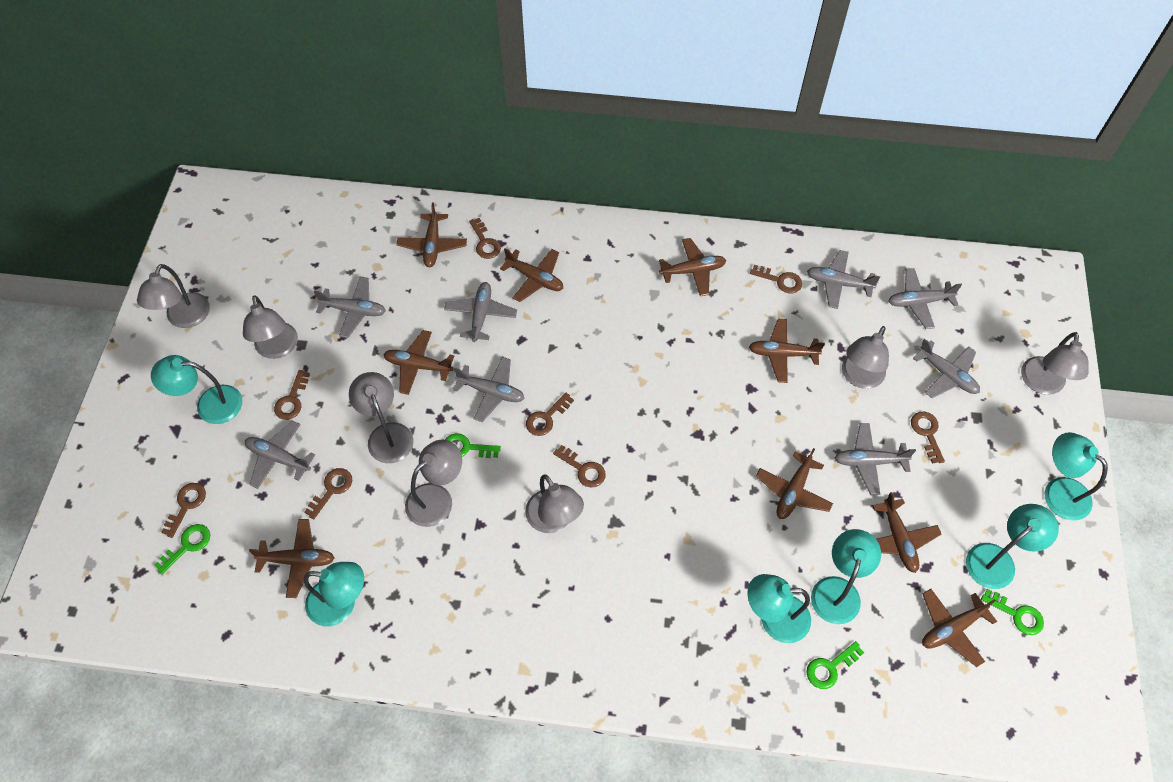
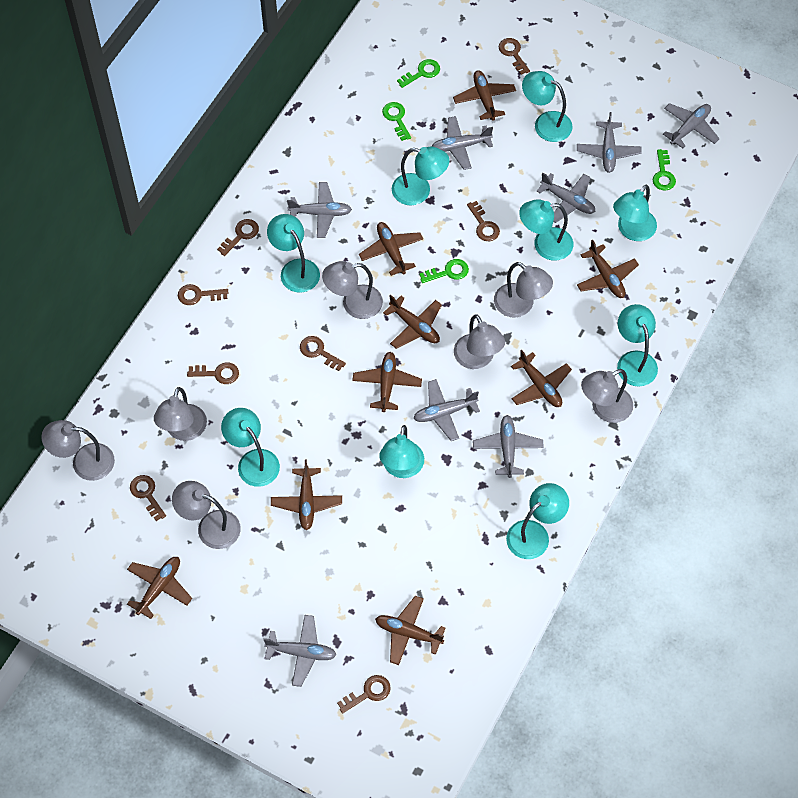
turquoise lamp: [151,355,242,424] [304,562,364,626] [747,574,811,643] [811,529,881,624] [966,504,1059,589] [1045,432,1108,521] = 6 -> [221,408,280,487] [267,214,320,293] [379,425,424,478] [392,147,449,205] [506,483,569,559] [519,199,573,261] [522,71,572,142] [613,185,657,241] [617,304,658,386] = 9

